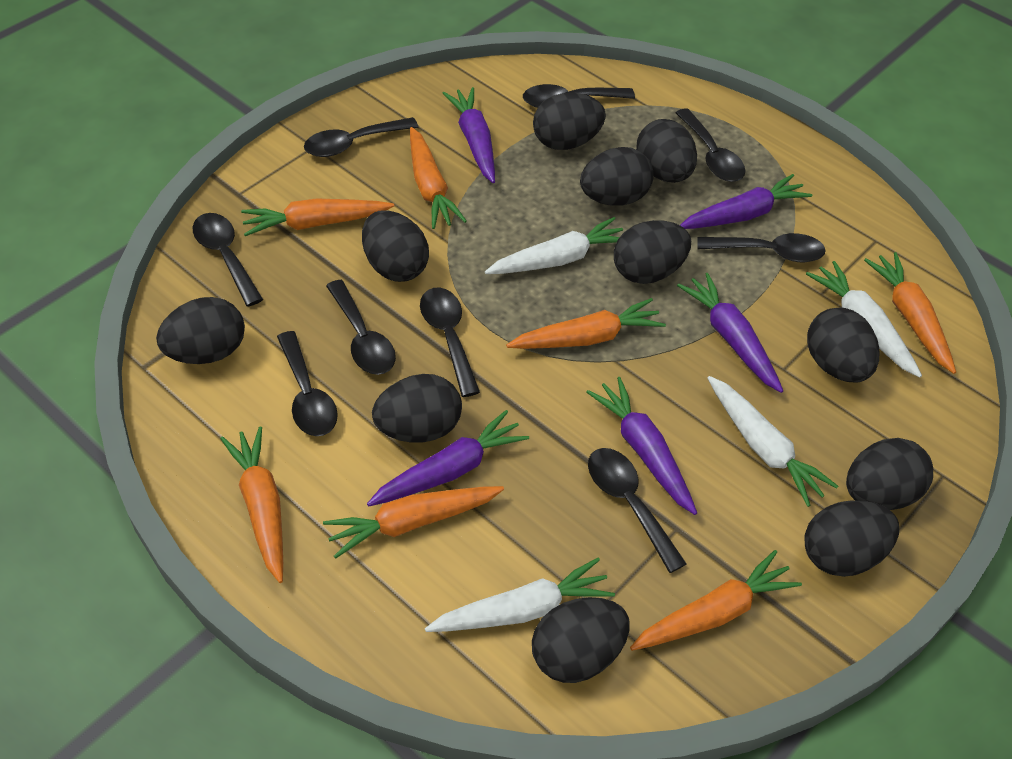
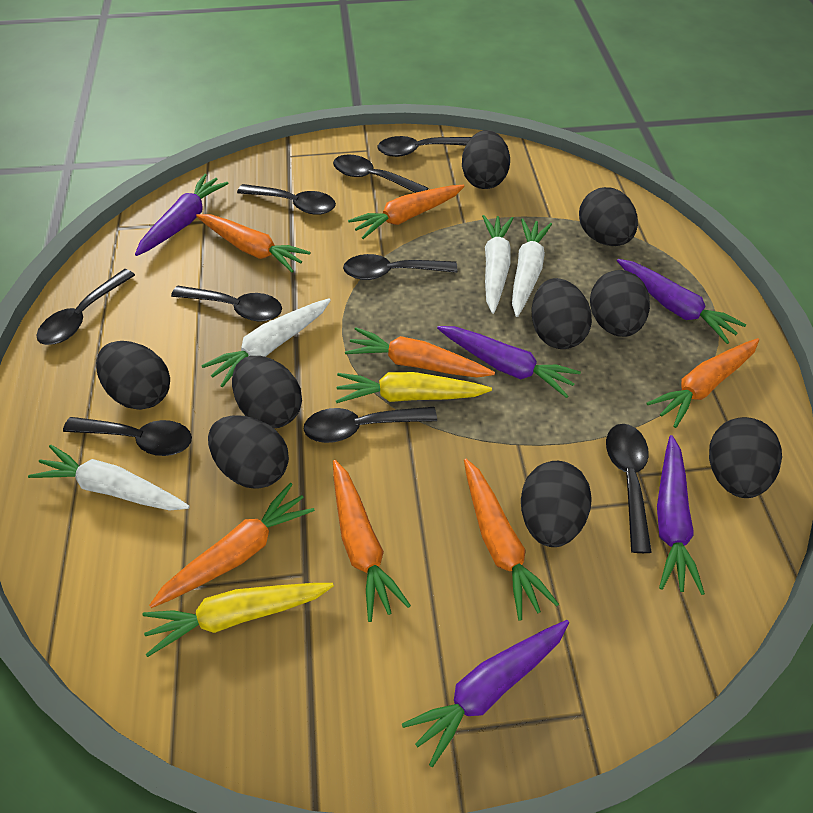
black egg: [156,297,245,364] [362,210,429,282] [372,374,462,443] [532,597,629,683] [533,93,606,150] [580,147,654,206] [614,220,691,284] [636,119,697,183] [804,500,899,577] [807,307,879,382] [846,438,933,510] = 11 -> [96,341,170,410] [208,415,289,489] [232,356,302,428] [462,130,510,189] [521,461,592,547] [531,278,592,349] [579,187,638,246] [590,270,650,337] [709,417,782,498] = 9
yellow carrot: none = 0 -> [142,583,334,657] [336,372,492,403] = 2

